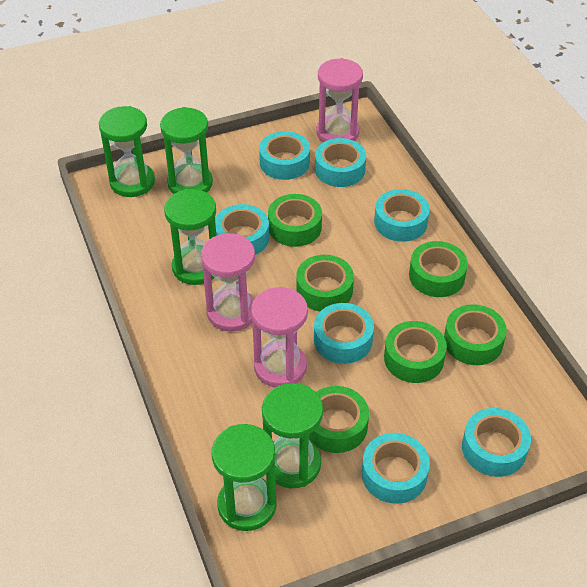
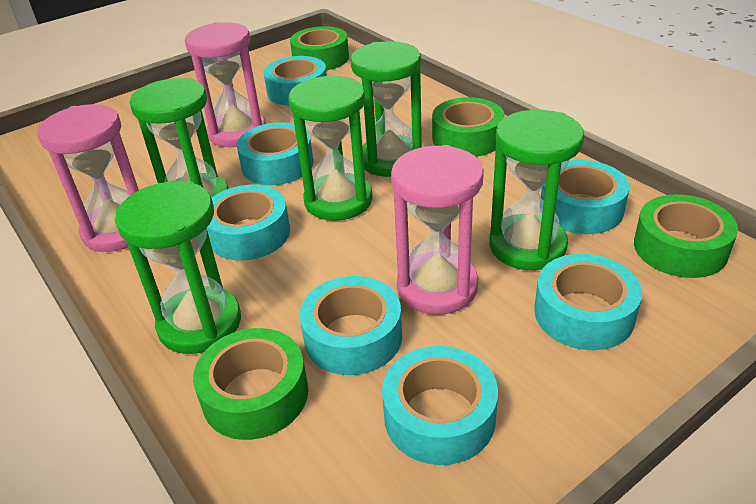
green tape: [268,194,322,247] [296,255,354,311] [310,386,369,453] [384,321,447,383] [409,241,468,297] [444,304,507,365] = 6 -> [193,328,308,440] [290,26,349,70] [432,97,504,157] [634,195,738,278] = 4

